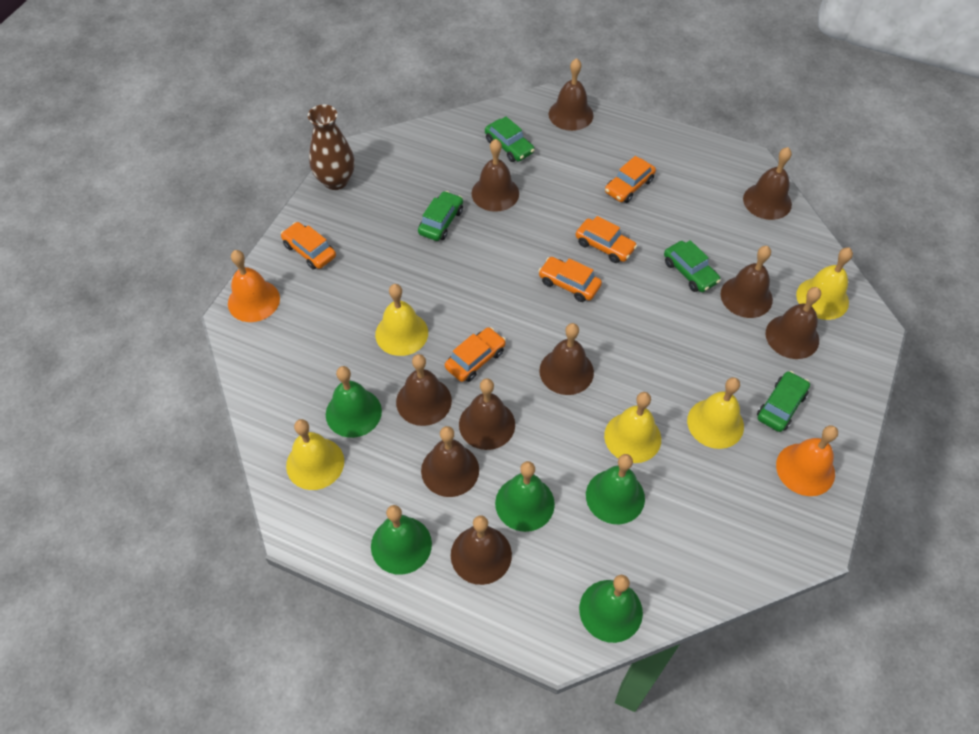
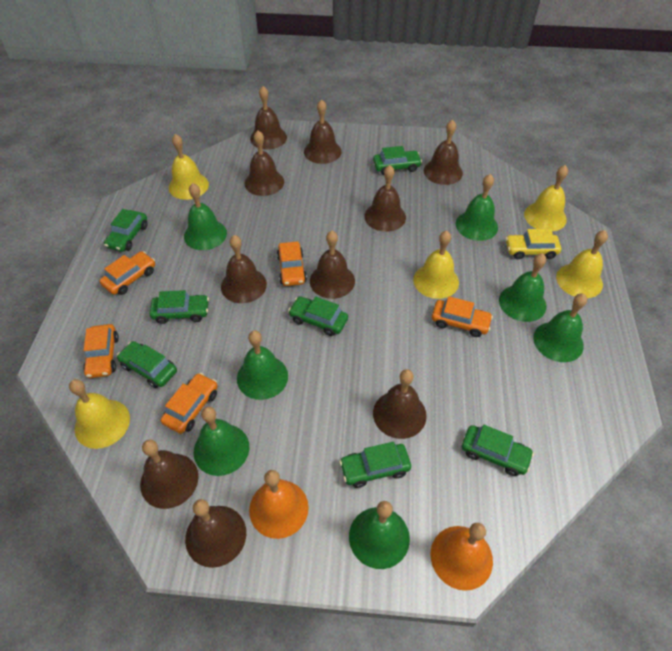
brown vase: [308,105,355,190] = 1 -> none = 0
green bell: [326,366,382,438] [371,505,432,575] [495,461,555,532] [579,575,643,643] [586,454,645,524] = 5 -> [184,183,227,250] [194,406,249,476] [237,331,288,400] [349,501,410,569] [456,174,498,241] [499,253,546,322] [533,293,587,362] = 7
green car: [418,191,463,241] [485,116,535,162] [664,240,721,292] [757,371,810,432] = 4 -> [104,209,147,252] [117,341,177,388] [150,290,209,324] [288,296,348,336] [339,442,411,488] [373,146,422,175] [462,425,534,476] = 7
yellow car: none = 0 -> [506,229,561,259] = 1

